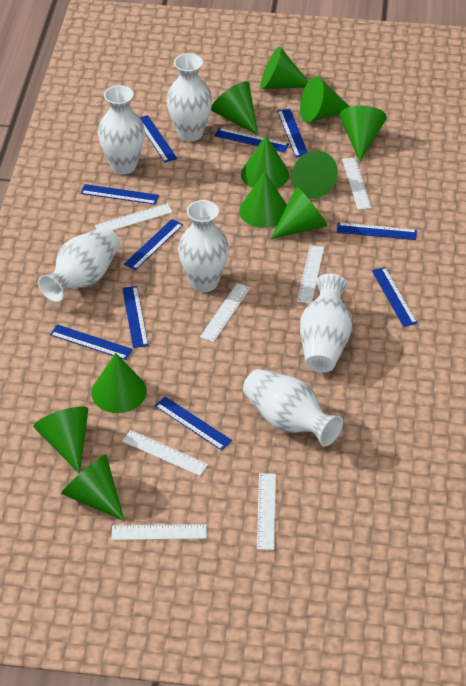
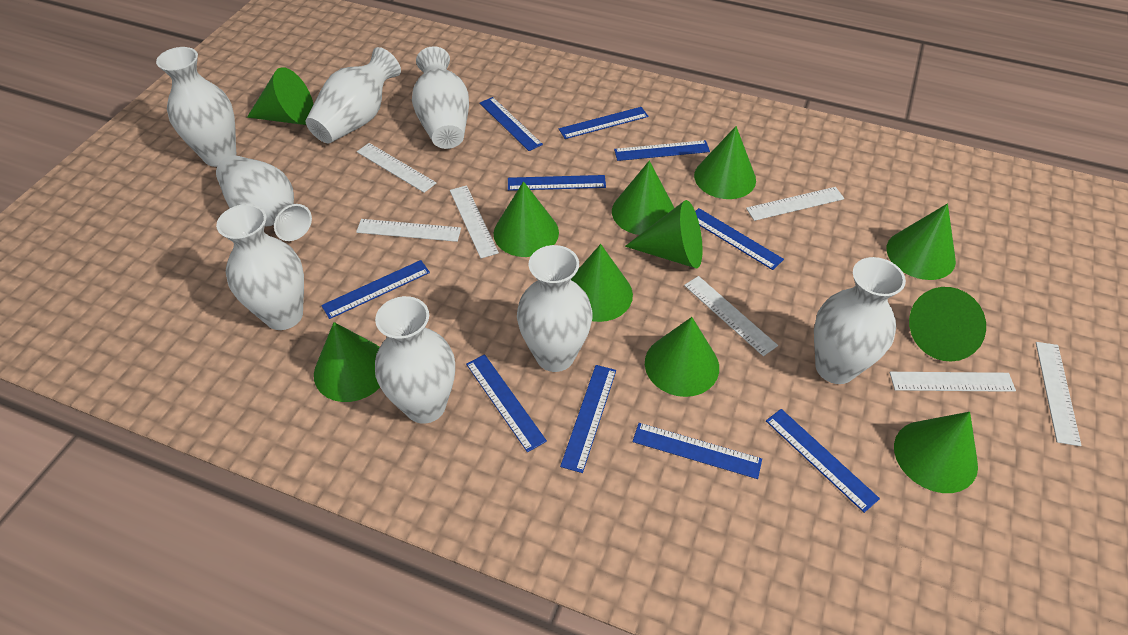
white vase: [38,227,120,302] [98,85,145,174] [167,53,212,142] [178,200,229,292] [243,369,343,446] [300,273,352,373] = 6 -> [156,47,236,167] [216,155,312,241] [216,204,304,330] [306,47,401,143] [375,296,455,424] [412,46,469,149] [517,245,592,372] [814,257,906,384] = 8

